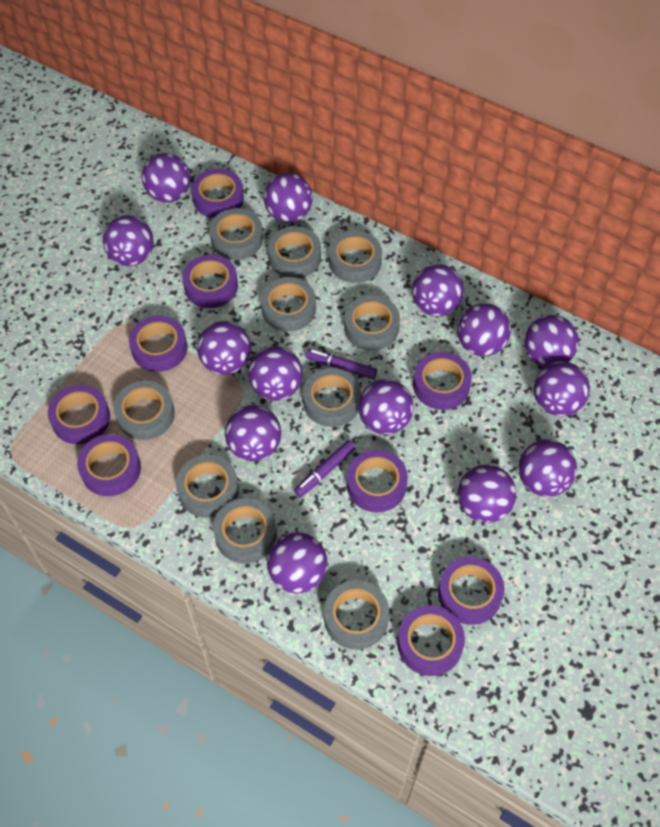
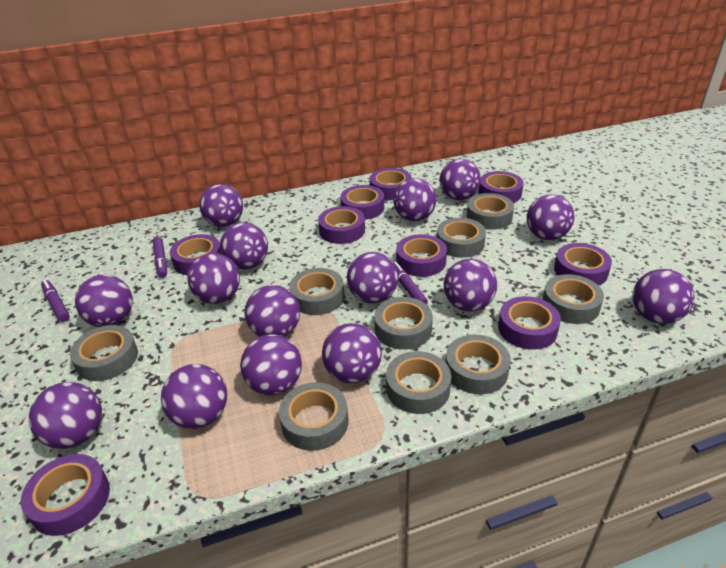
grey tape: [113,380,175,440] [176,455,239,518] [210,208,263,260] [213,498,277,564] [261,277,316,332] [268,226,321,278] [303,368,361,427] [324,580,389,650] [329,231,382,283] [344,295,400,351] = 10 -> [70,325,138,381] [279,382,348,451] [289,268,344,315] [374,297,433,350] [386,351,451,414] [437,218,486,258] [446,335,511,395] [467,193,514,230] [542,274,604,324] = 9
purple ball: [103,215,154,266] [142,153,191,203] [197,321,251,375] [225,405,281,461] [248,346,303,401] [264,173,313,223] [267,532,327,593] [358,379,414,435] [412,264,464,316] [457,303,511,356] [458,464,516,523] [518,439,577,497] [524,315,579,367] [534,361,590,416] = 14 -> [29,382,102,449] [75,275,133,327] [161,364,227,429] [187,253,240,304] [199,184,243,227] [220,222,268,269] [240,334,302,396] [245,285,300,337] [322,323,382,383] [347,252,398,303] [393,178,436,221] [439,159,481,200] [444,259,497,311] [527,194,574,240] [633,269,694,324] = 15
purple marker: [294,440,355,497] [306,349,377,379] = 2 -> [41,280,70,322] [153,237,167,278] [393,261,428,305] = 3

